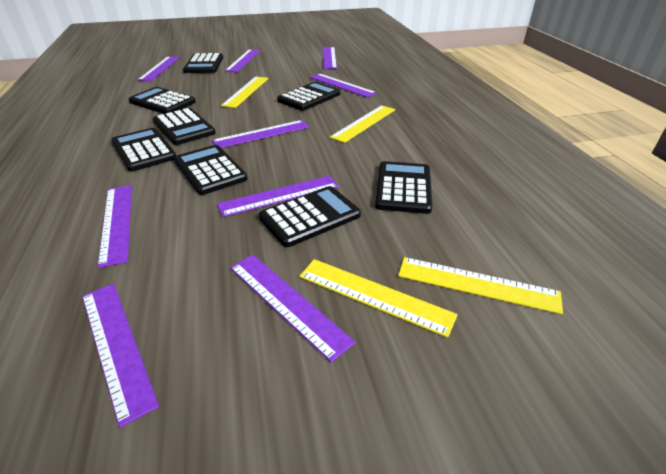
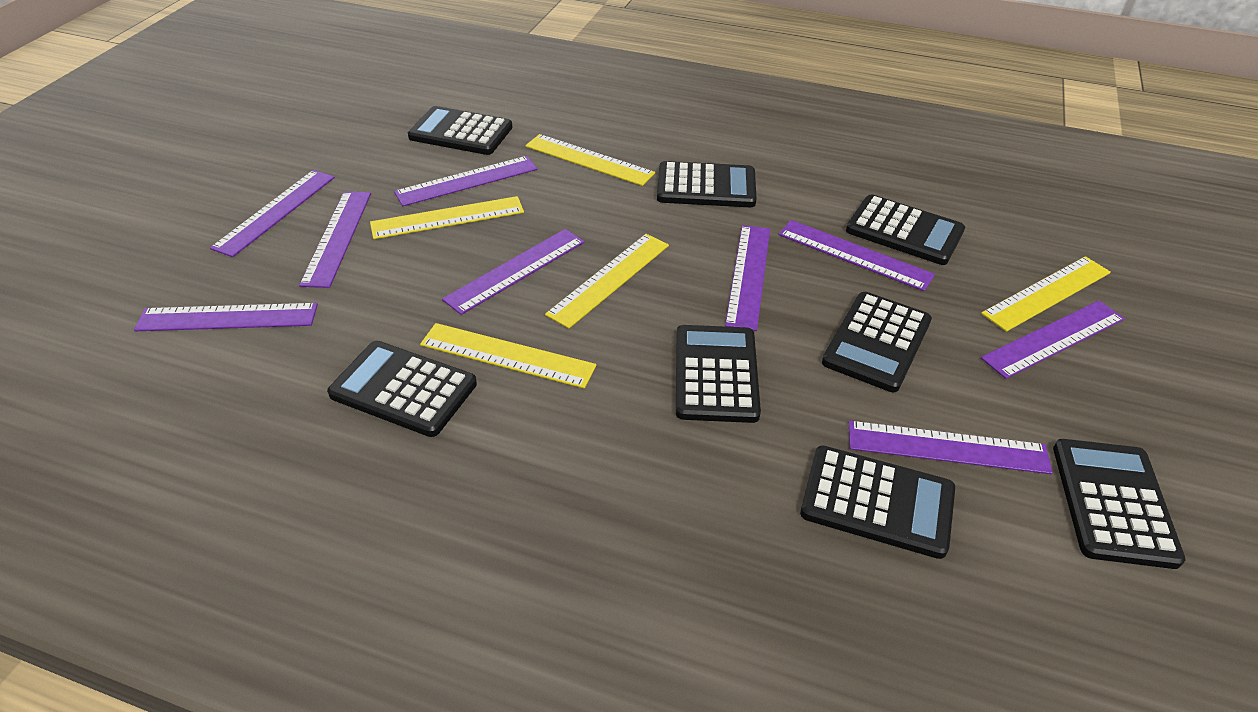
yellow ruler: [221,77,269,108] [299,259,458,338] [330,105,395,143] [398,257,563,314] = 4 -> [370,196,524,239] [420,323,596,388] [525,134,655,186] [545,234,669,328] [981,256,1111,332] = 5

